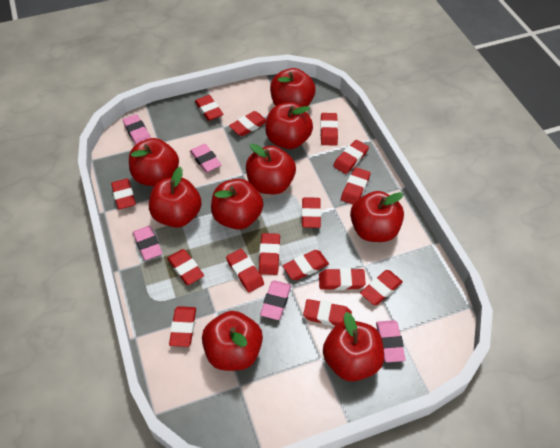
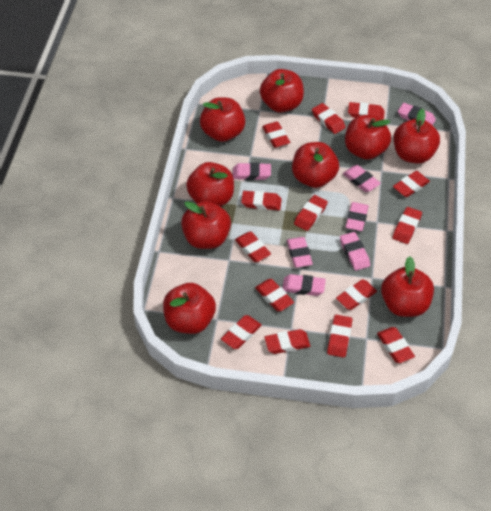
pink eraser: [123,114,151,145] [133,226,162,260] [190,144,222,172] [260,280,291,320] [376,320,406,363] = 5 -> [233,162,271,180] [282,274,326,296] [287,237,313,268] [340,232,370,271] [343,165,381,192] [345,202,369,231] [398,103,436,125] = 7
red eraser: [111,178,136,209] [167,249,204,285] [169,306,196,347] [195,95,223,121] [226,249,264,293] [229,111,266,136] [259,233,280,275] [283,250,329,280] [302,197,321,228] [303,299,352,326] [319,268,366,290] [320,113,338,146] [333,140,369,174] [341,167,370,204] [360,270,403,305] = 15 -> [221,315,262,349] [235,231,271,262] [241,191,282,210] [255,279,294,311] [262,121,290,148] [264,329,310,354] [294,195,328,231] [312,103,346,134] [327,315,352,358] [336,279,377,310] [348,102,385,120] [377,327,415,363] [392,207,422,244] [393,171,430,197] = 14

